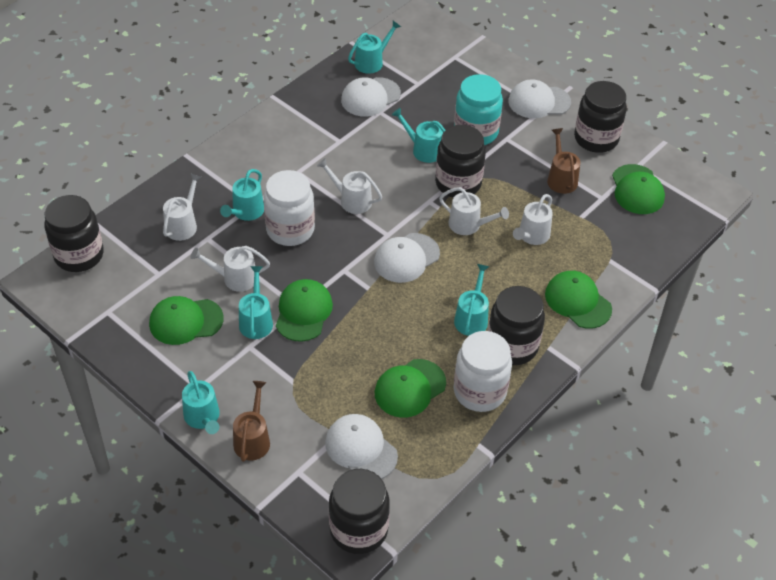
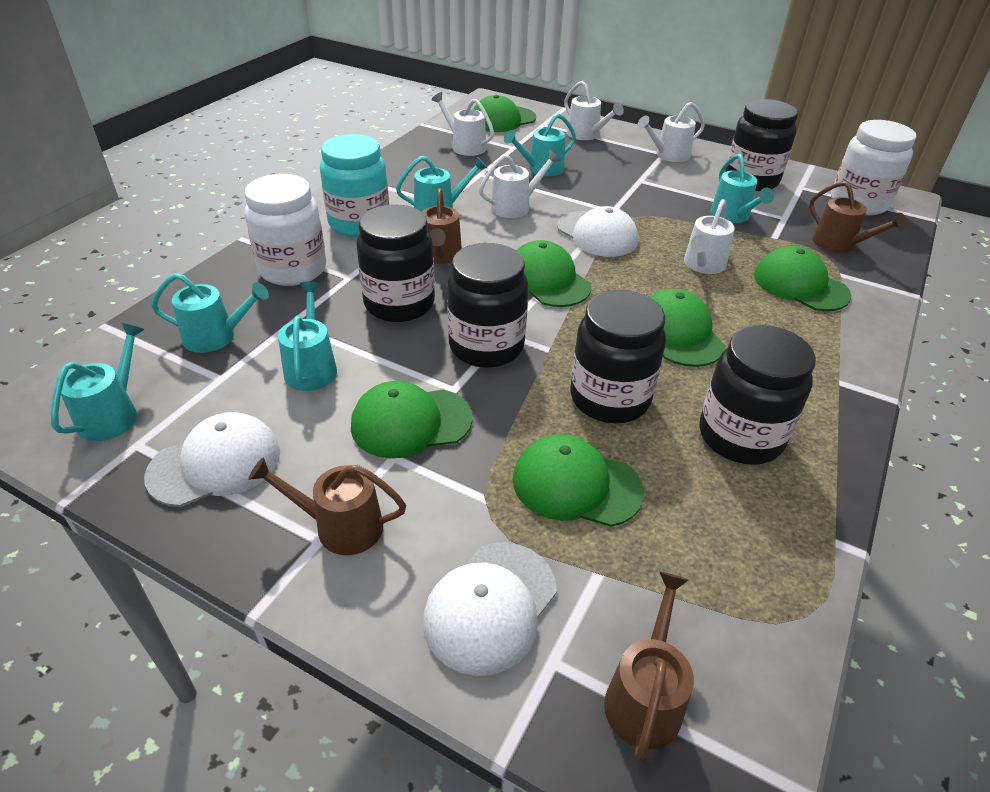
brown watering can: [233,381,270,462] [547,128,580,194] = 2 -> [248,457,406,555] [422,188,462,264] [604,571,694,761] [809,181,906,253] = 4
green cap: [149,296,224,345] [276,279,333,342] [375,359,446,418] [545,271,612,329] [612,164,665,214] = 5 -> [351,381,473,458] [473,95,536,132] [513,434,644,527] [516,240,592,307] [649,289,725,367] [754,246,851,311] = 6
white cap: [325,414,398,479] [341,77,401,117] [374,233,440,283] [508,79,571,118] = 4 -> [144,412,280,507] [423,542,557,676] [557,206,638,257] = 3

